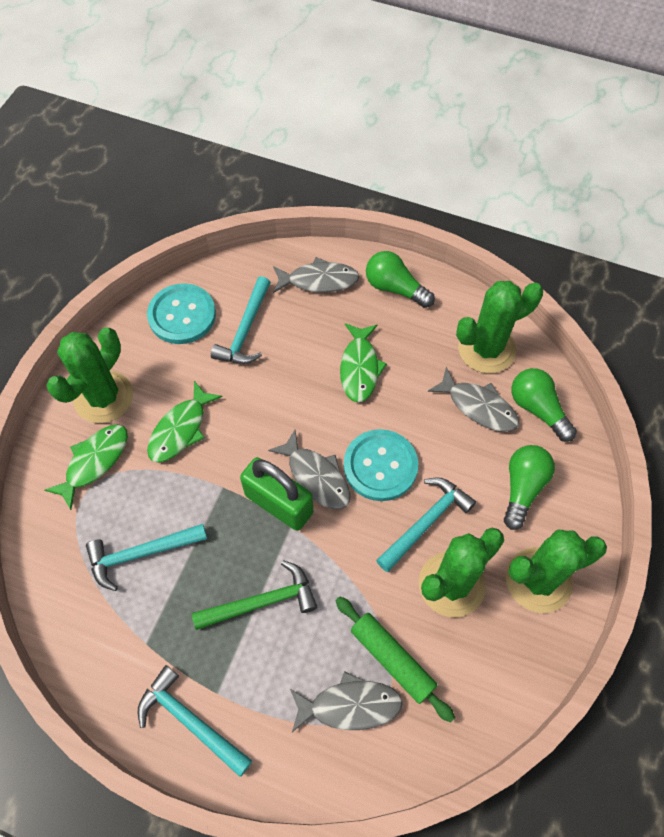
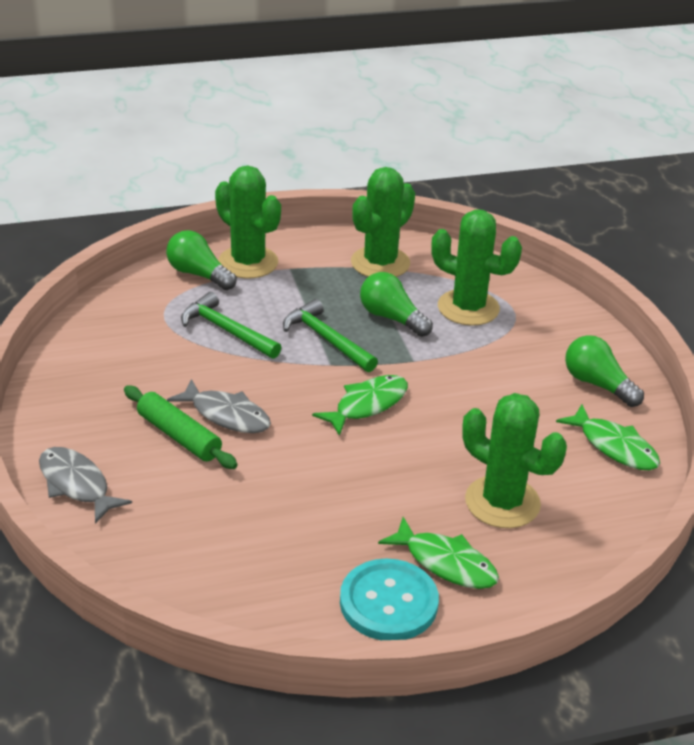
green hammer: [192,560,317,630] = 1 -> [181,292,282,359] [283,299,378,372] = 2
green padlock: [240,457,313,531] = 1 -> none = 0
grey fish: [268,430,350,510] [273,257,360,293] [290,671,403,732] [428,367,519,432] = 4 -> [39,447,132,524] [167,379,271,433] = 2
turquoise button: [147,283,216,344] [344,429,418,501] = 2 -> [340,559,439,640] = 1
turquoise hammer: [86,524,207,591] [138,665,252,777] [211,276,271,364] [376,477,476,572] = 4 -> none = 0

